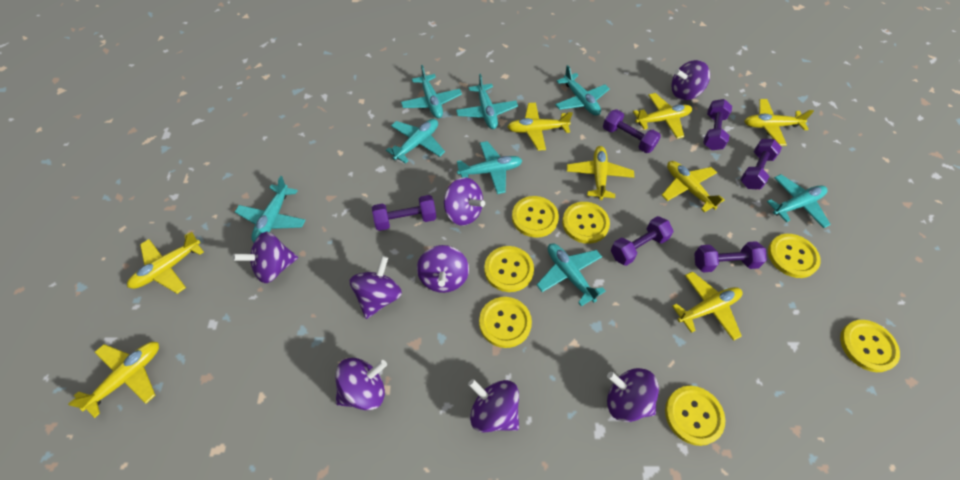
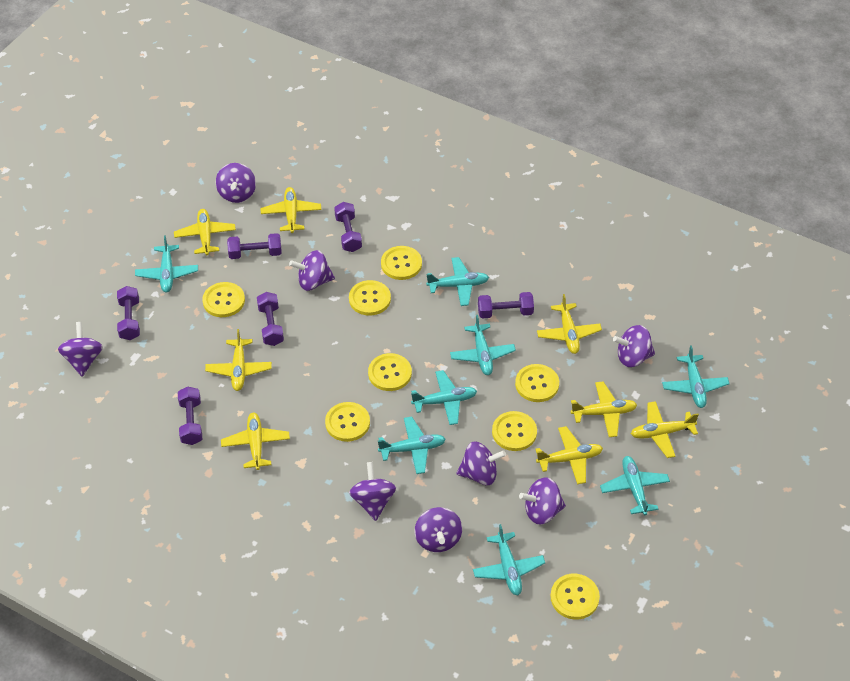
yellow button: [479,297,532,348] [484,246,534,292] [512,196,559,238] [562,202,610,244] [665,386,726,446] [768,234,821,278] [840,320,900,372] = 7 -> [202,282,245,317] [325,402,370,442] [349,280,391,316] [368,353,412,391] [381,246,422,280] [492,411,537,451] [515,364,559,402] [550,574,600,620] = 8

